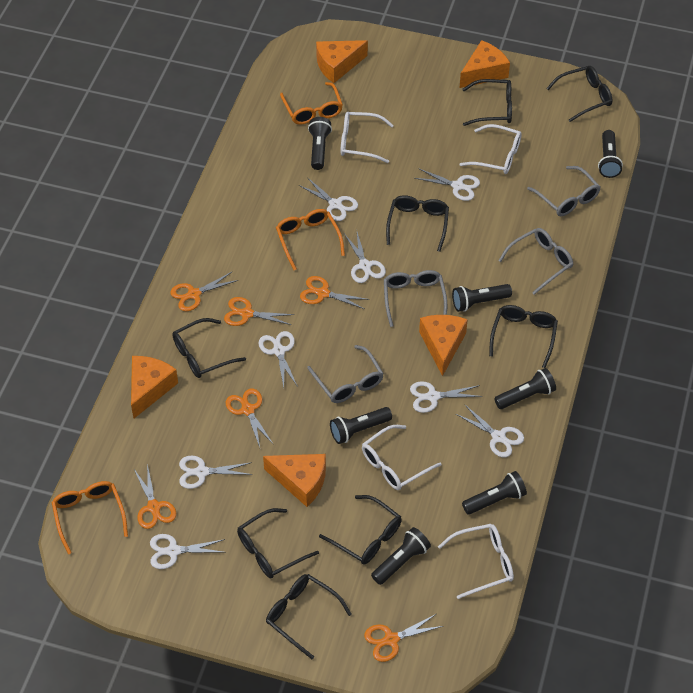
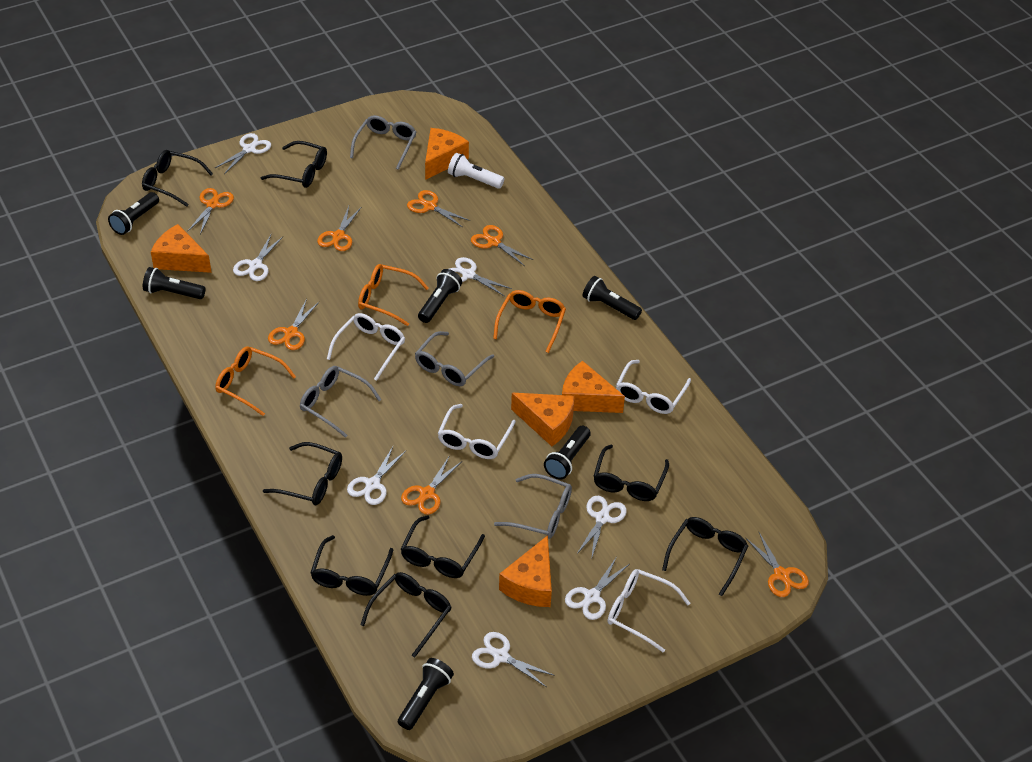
black flashlight: [308,117,332,170] [330,407,392,444] [371,527,431,585] [452,284,512,312] [462,471,527,515] [494,368,556,409] [598,130,623,178] = 7 -> [108,192,159,235] [143,267,205,299] [398,658,454,730] [418,269,462,323] [544,426,591,479] [583,276,642,320] = 6
orange scissors: [134,464,176,529] [170,271,238,311] [224,297,294,326] [226,388,274,447] [300,276,369,309] [364,614,443,662] = 6 -> [188,188,234,235] [268,299,319,350] [317,206,361,251] [401,455,462,515] [407,190,471,227] [471,225,534,266] [745,532,809,597] = 7
white flashlight: none = 0 -> [448,153,504,189] = 1
white scissors: [150,534,225,569] [179,456,252,489] [258,331,298,387] [299,177,358,221] [345,232,386,283] [410,381,482,413] [415,169,480,201] [456,405,524,457] = 8 -> [215,133,271,174] [233,235,283,281] [347,447,406,505] [449,257,512,296] [472,632,555,687] [565,558,629,620] [576,496,627,560] = 7

